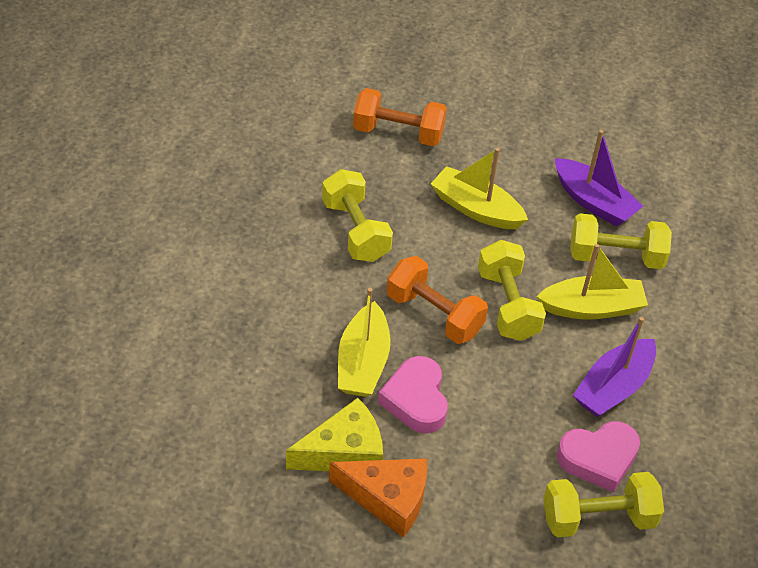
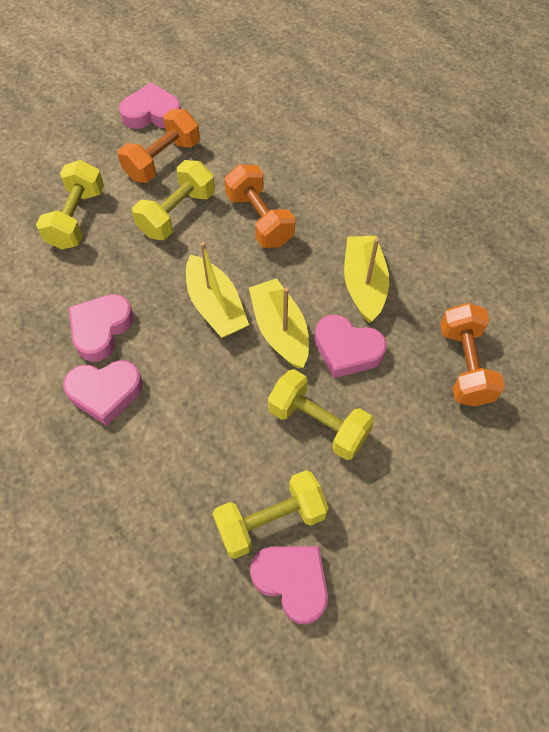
orange cheese: [329,458,427,537] = 1 -> none = 0
orange dumbbell: [353,88,447,146] [387,256,488,344] = 2 -> [118,109,200,183] [224,164,296,248] [440,303,505,407] = 3
pink heart: [378,356,448,433] [557,421,640,492] = 2 -> [63,360,143,426] [69,294,134,362] [119,82,181,129] [250,546,328,625] [315,314,387,378] = 5
purple boat: [555,130,643,227] [573,317,656,418] = 2 -> none = 0
yellow cheese: [286,398,383,471] = 1 -> none = 0

